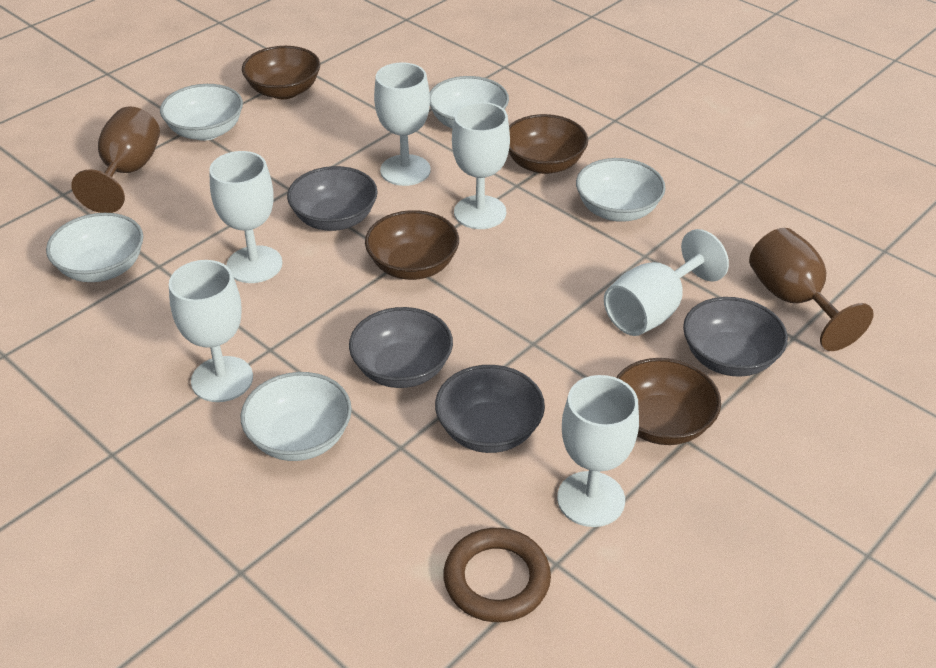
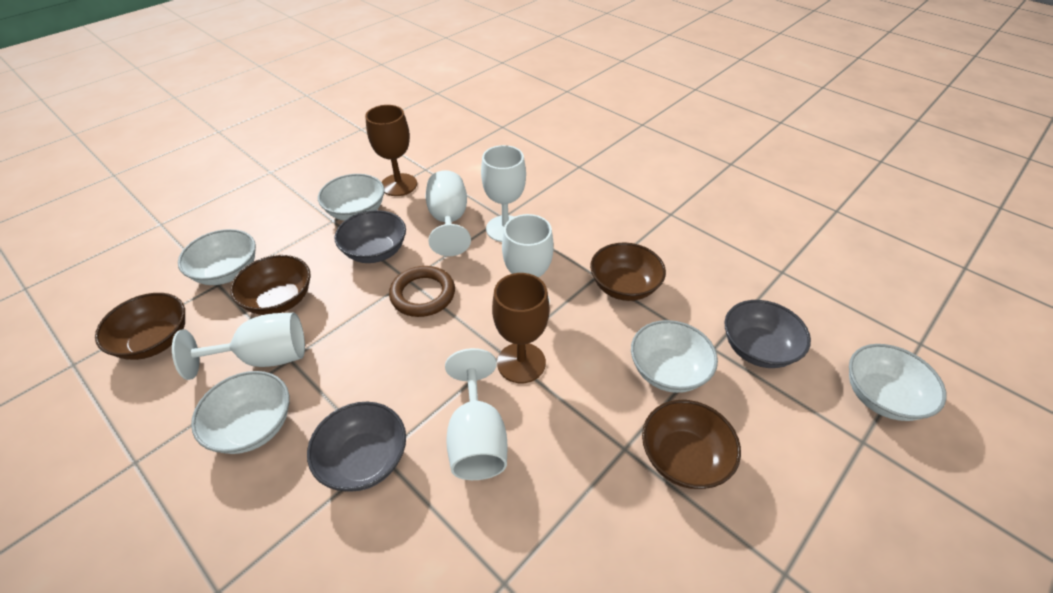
grey bowl: [287,166,378,231] [349,307,453,388] [435,365,545,453] [683,297,788,377] = 4 -> [307,402,406,492] [335,210,406,263] [725,300,811,368] = 3
white goblet: [169,260,253,402] [209,151,282,283] [374,63,431,186] [452,102,510,229] [557,375,639,527] [604,229,729,336] = 6 -> [172,313,305,380] [426,170,471,256] [445,348,507,480] [481,145,526,242] [502,214,554,305] = 5

